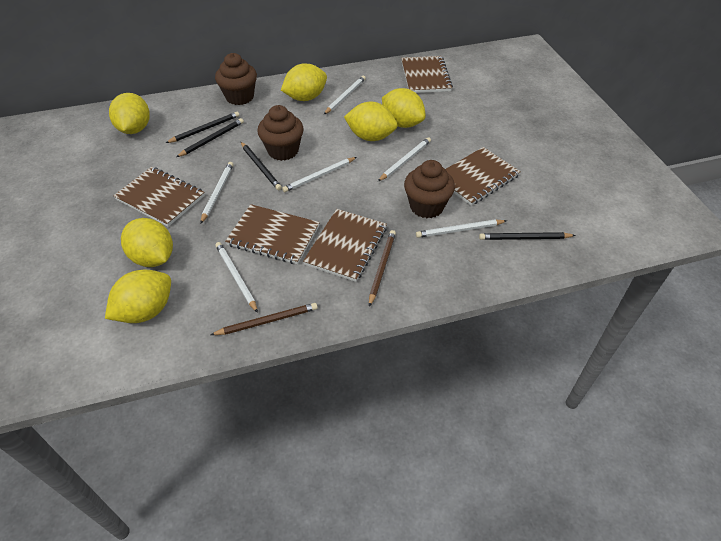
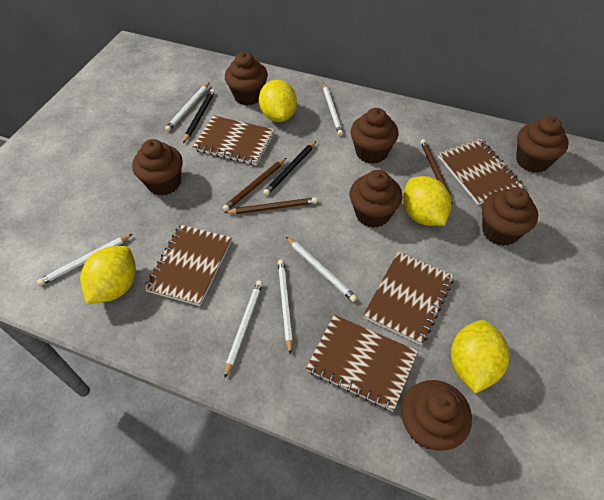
black pencil: [166,112,240,143] [176,118,244,157] [241,142,282,190] [479,232,576,240] = 4 -> [183,89,215,143] [263,141,316,196] = 2
brown cupcake: [215,53,257,105] [257,105,304,161] [404,160,455,218] = 3 -> [132,139,183,196] [225,52,268,105] [350,108,398,164] [350,170,402,228] [401,380,472,451] [482,187,538,246] [516,116,569,173] = 7
brown pencil: [211,303,318,335] [369,230,396,307] = 2 -> [223,158,286,211] [224,197,317,214] [420,139,452,205] = 3
yellow lemon: [105,270,171,323] [109,93,150,134] [121,218,173,267] [281,63,327,101] [344,102,398,141] [382,88,426,128] = 6 -> [80,246,136,304] [259,80,297,122] [403,176,451,226] [451,320,509,394] = 4

